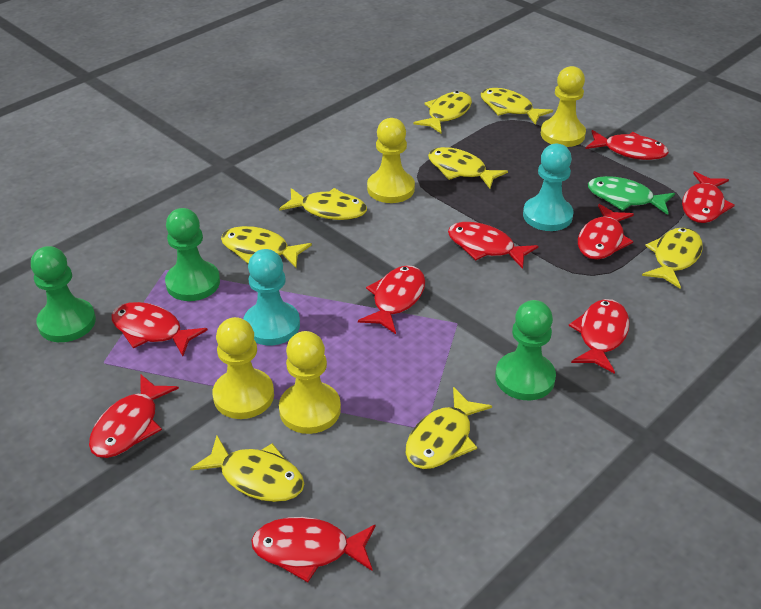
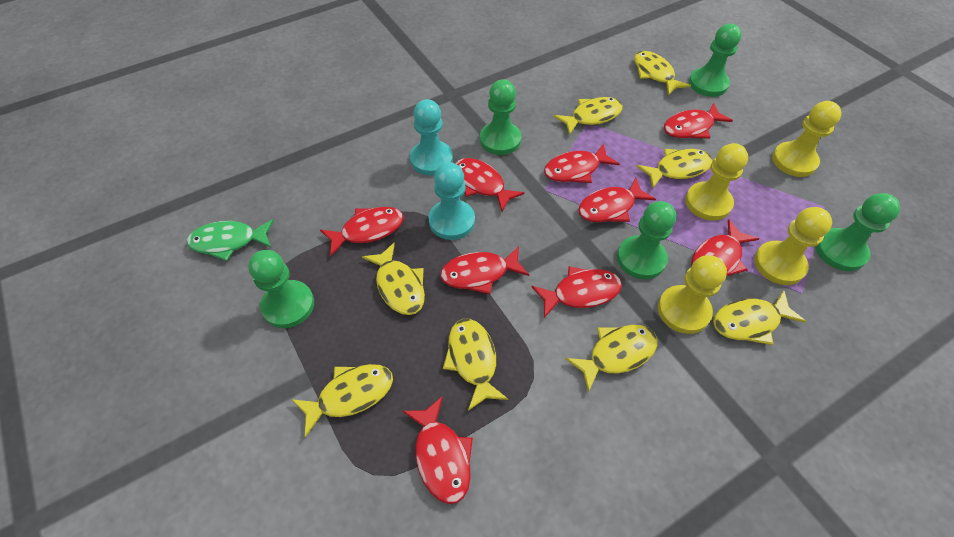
green pawn: [31,246,96,342] [165,208,220,301] [495,300,556,400] = 3 -> [248,250,314,328] [480,80,521,155] [617,201,676,279] [689,24,742,97] [816,193,900,271] = 5

